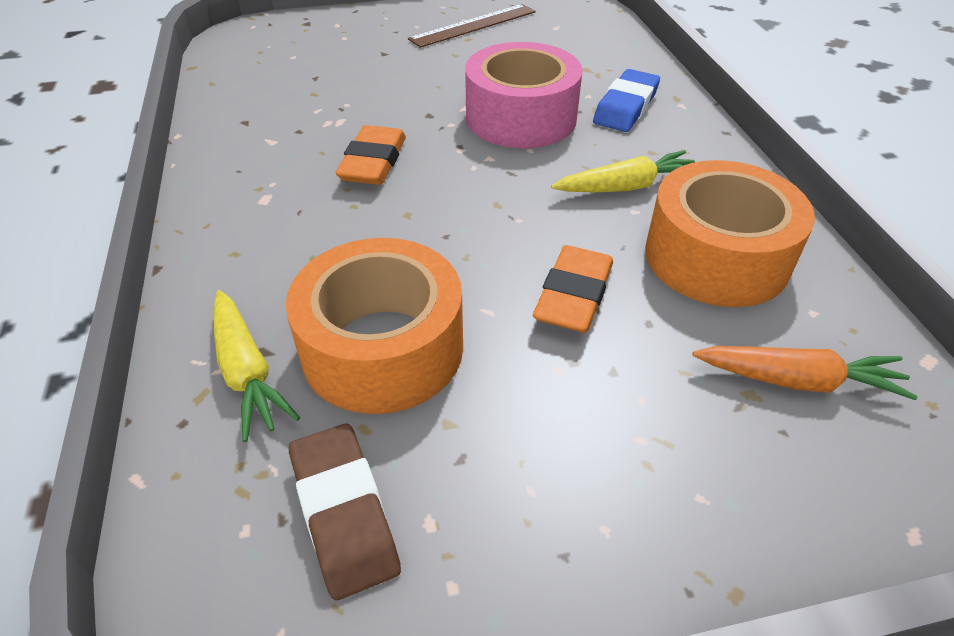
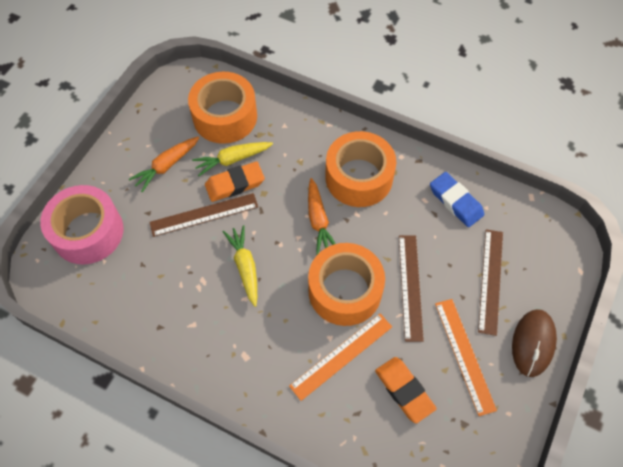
brown eraser: [289,424,401,600] = 1 -> none = 0
brown mouse: none = 0 -> [512,309,557,377] = 1
brown ruler: [408,4,536,48] = 1 -> [149,193,258,237] [399,235,424,342] [478,229,503,336] = 3
orange carrot: [693,346,918,400] = 1 -> [129,136,199,192] [308,178,336,255] = 2
orange ruler: none = 0 -> [289,314,392,401] [435,299,497,416] = 2
orange tape: [286,238,463,414] [645,160,815,307] = 2 -> [188,72,257,144] [308,243,385,326] [325,131,396,207] = 3

